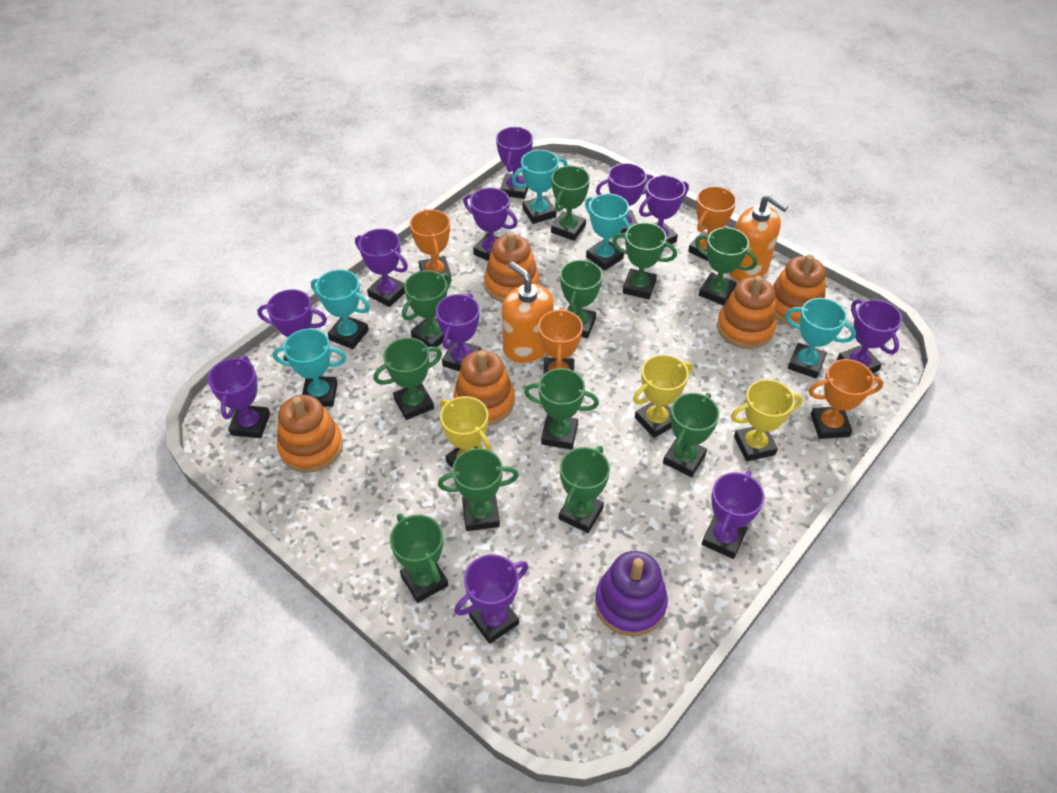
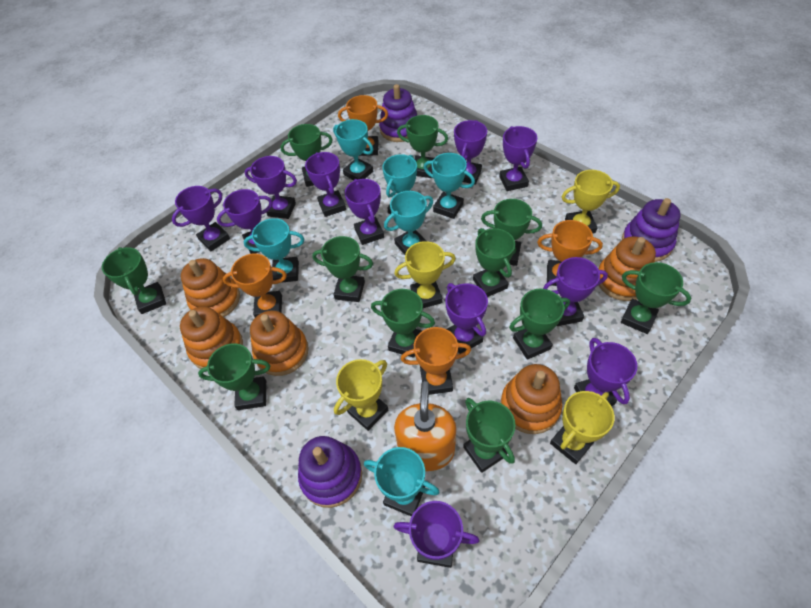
orange soap dispenser: [502,261,554,363] [729,194,788,281] = 2 -> [394,381,456,471] = 1
purple stacking toy: [595,551,668,636] = 1 -> [298,436,362,508] [379,84,418,142] [622,198,680,262] = 3
turquoise trophy: [273,328,346,407] [311,269,370,349] [512,150,568,224] [585,194,630,271] [785,298,856,379] = 5 -> [244,218,304,283] [333,119,373,180] [364,447,440,517] [382,154,417,214] [384,191,433,255] [424,153,475,219] = 6
yellow trophy: [440,396,492,467] [633,354,692,438] [731,379,803,461] = 3 -> [334,359,388,431] [394,241,456,308] [550,391,615,464] [561,170,620,233] = 4

